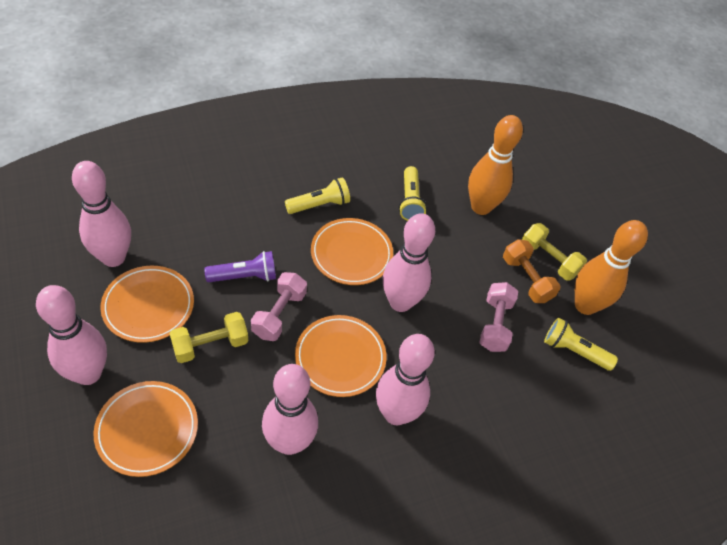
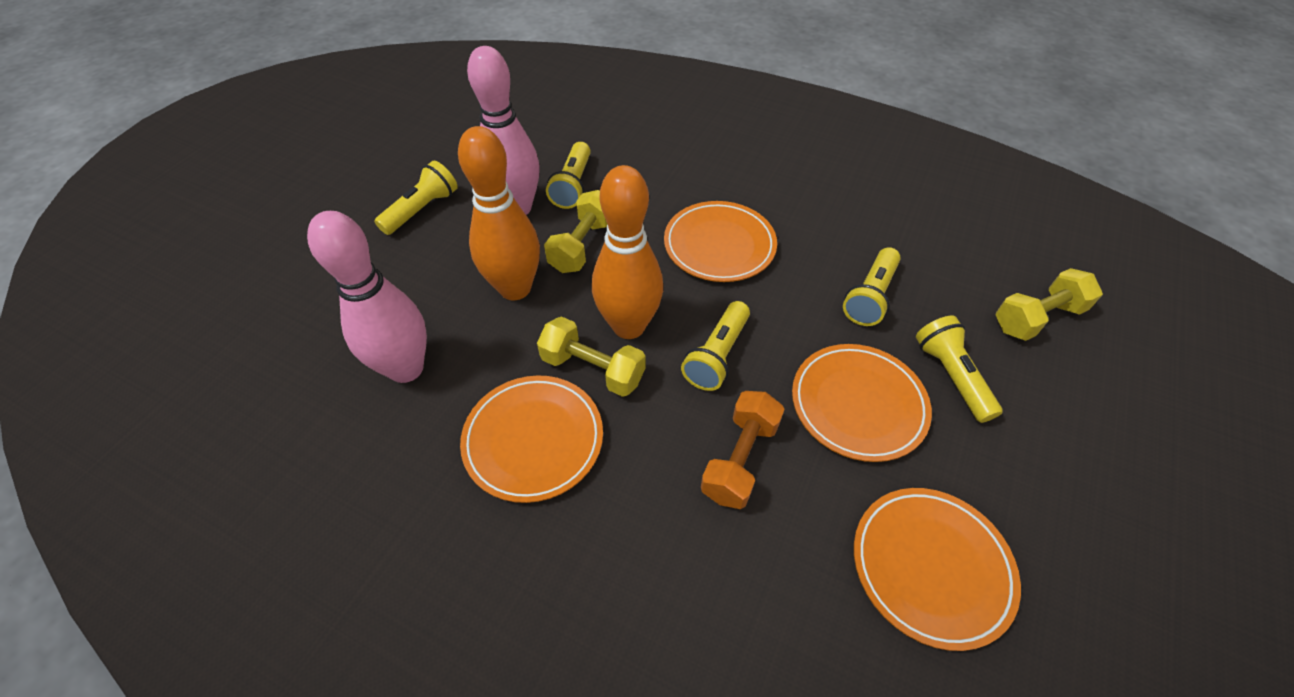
pink bowling pin: [36,285,107,385] [72,161,131,267] [262,364,318,455] [376,334,435,425] [383,213,435,312] = 5 -> [307,211,427,383] [467,46,540,215] = 2
pink dumbbell: [251,272,307,341] [480,282,518,352] = 2 -> none = 0
purple flashlight: [204,251,276,282] = 1 -> none = 0
yellow dumbbell: [169,312,248,363] [522,223,587,281] = 2 -> [537,317,645,397] [544,190,608,273] [996,268,1103,341] = 3
yellow flashlight: [285,177,350,214] [399,166,427,221] [544,318,618,371] = 3 -> [374,161,458,235] [546,142,591,209] [681,301,750,391] [843,247,901,326] [916,315,1003,423] = 5

